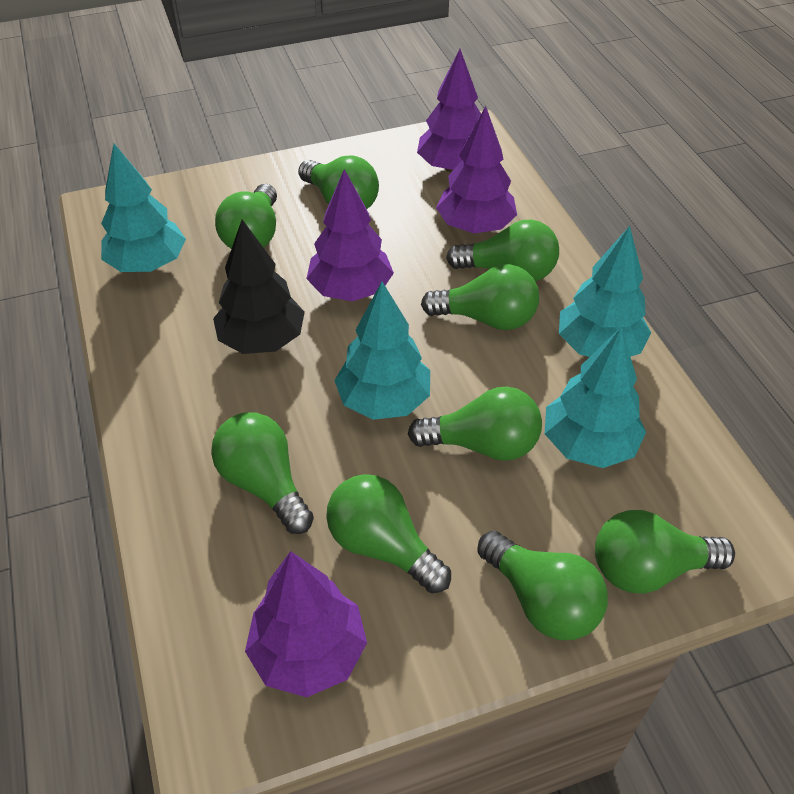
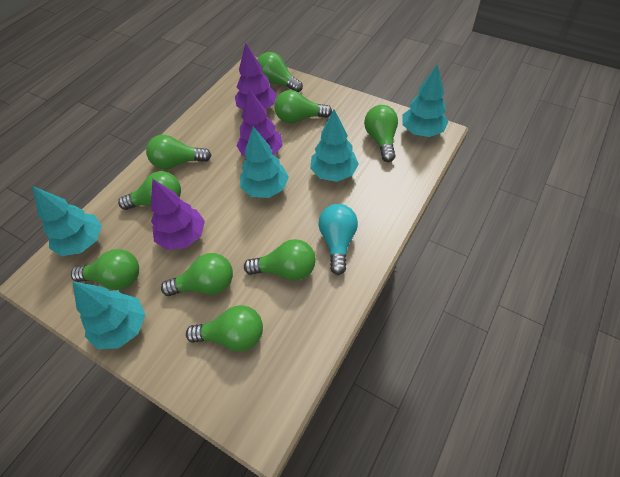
black tree: [213,219,305,354] = 1 -> none = 0
purple tree: [245,551,367,697] [306,169,394,301] [417,49,481,172] [436,106,517,233] = 4 -> [151,179,205,250] [235,43,277,109] [236,89,283,157] = 3
turquoise light bulb: none = 0 -> [318,204,358,275] = 1
turquoise tree: [101,144,186,272] [334,281,430,420] [545,326,646,468] [559,226,651,357] = 4 -> [32,186,102,256] [73,282,146,349] [240,127,289,198] [310,110,359,182] [403,64,448,137] = 5

